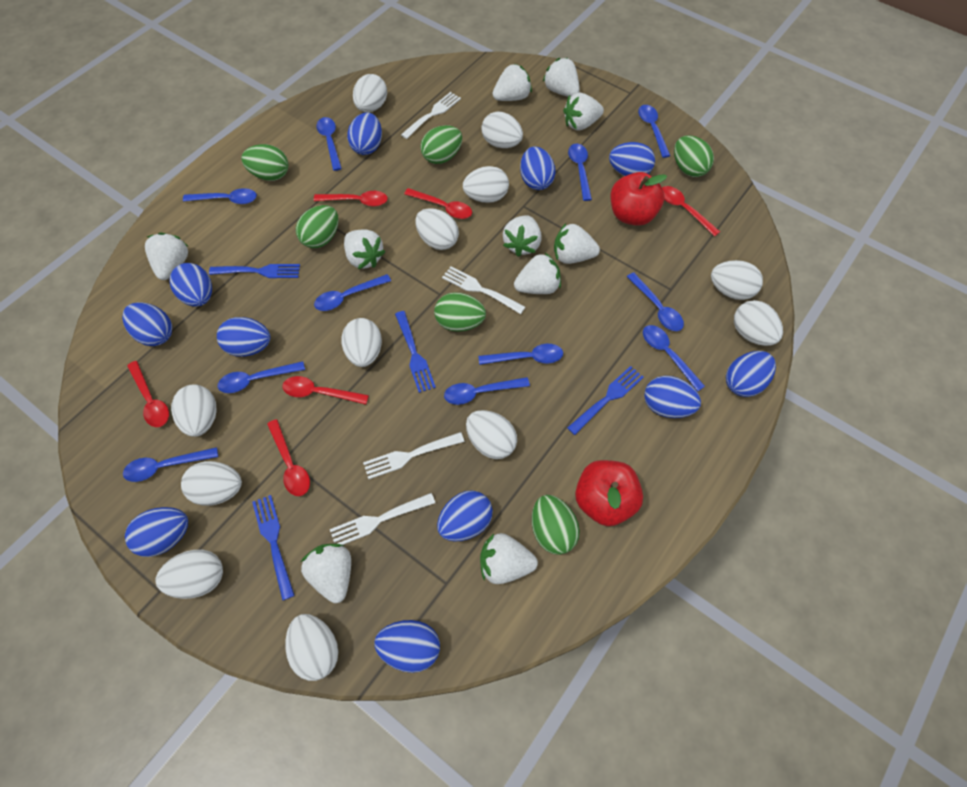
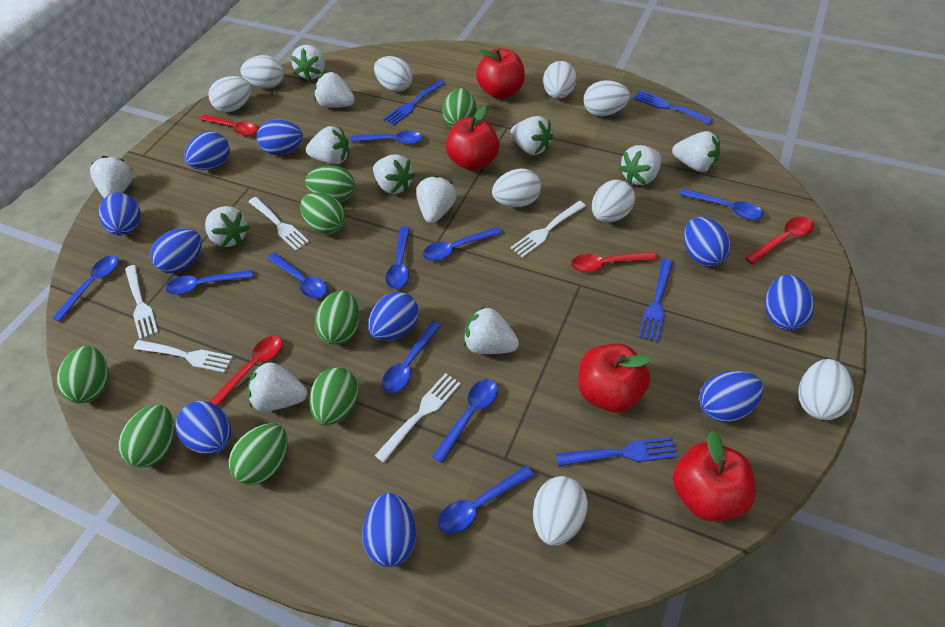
blue egg: [122,302,172,346] [125,507,188,557] [169,263,212,307] [217,317,271,357] [347,112,382,155] [374,620,440,673] [437,490,493,542] [520,146,555,190] [609,142,655,176] [644,376,701,418] [726,351,776,397] = 11 -> [98,193,141,236] [150,228,202,273] [176,401,231,454] [184,132,230,170] [257,119,303,155] [363,493,416,567] [368,292,419,341] [684,217,731,266] [699,371,763,422] [765,275,814,330] = 10
blue spoon: [123,447,218,482] [183,188,257,204] [218,361,305,393] [314,274,391,311] [316,117,342,171] [444,377,530,405] [479,344,563,365] [568,143,592,201] [627,272,684,331] [638,105,670,158] [643,325,705,392] = 11 -> [52,255,118,322] [166,270,253,295] [267,253,327,298] [350,131,422,145] [382,321,442,393] [386,226,410,289] [423,227,502,261] [432,379,498,463] [438,465,534,534] [679,188,763,220] = 10
green egg: [241,144,288,181] [296,205,339,248] [420,125,462,164] [434,292,486,332] [532,495,580,555] [674,135,714,177] = 6 -> [56,346,109,403] [118,405,175,468] [228,423,288,485] [300,193,346,234] [305,165,355,202] [309,367,359,426] [315,291,359,345] [442,88,477,128] = 8
red apple: [575,460,643,526] [610,172,667,226] = 2 -> [445,106,499,171] [476,49,525,99] [578,343,651,412] [672,431,756,521] = 4
red spoon: [127,361,169,427] [267,419,310,496] [282,376,369,404] [314,191,388,207] [404,188,472,219] [662,186,720,237] = 6 -> [199,114,258,136] [209,336,282,406] [571,252,657,272] [745,217,814,264] = 4
white egg: [155,550,223,599] [171,384,217,437] [181,461,242,505] [285,614,339,681] [341,318,382,367] [353,74,387,112] [415,208,459,250] [463,166,509,203] [466,410,517,459] [481,111,523,148] [711,260,763,300] [734,300,783,346] = 12 -> [208,76,251,112] [240,55,284,88] [374,56,413,92] [492,169,541,207] [533,476,588,546] [543,61,576,99] [584,80,630,116] [592,180,635,222] [798,359,854,420] = 9
white fork: [330,493,435,545] [363,432,465,479] [401,92,461,139] [442,266,525,314] = 4 -> [125,265,158,340] [133,340,233,373] [249,197,309,251] [374,373,461,463] [511,201,586,258] = 5
white strawberry: [145,233,189,280] [301,544,351,603] [344,229,385,269] [480,533,538,584] [492,63,532,101] [503,215,542,257] [514,253,561,294] [543,58,580,97] [554,223,600,264] [563,93,604,131] = 10 -> [90,156,133,198] [205,206,250,247] [247,361,307,411] [291,45,325,81] [306,126,349,165] [314,72,355,108] [373,154,415,194] [416,175,456,223] [463,306,519,354] [510,116,553,155] [619,145,661,185] [672,131,720,172] = 12

